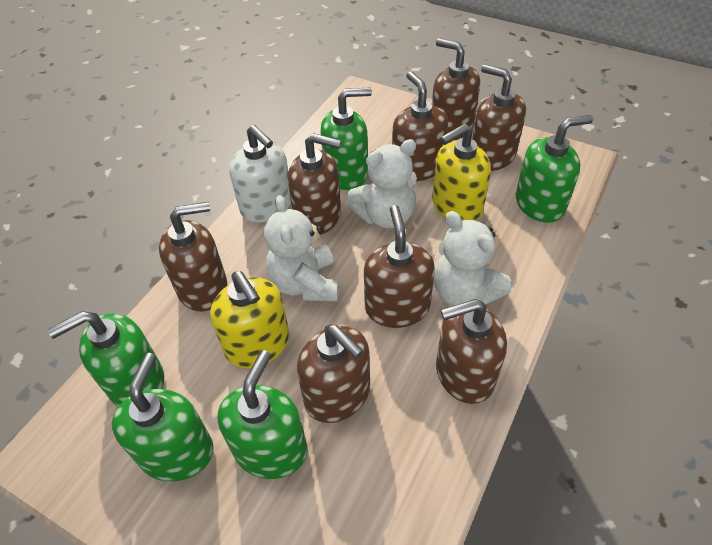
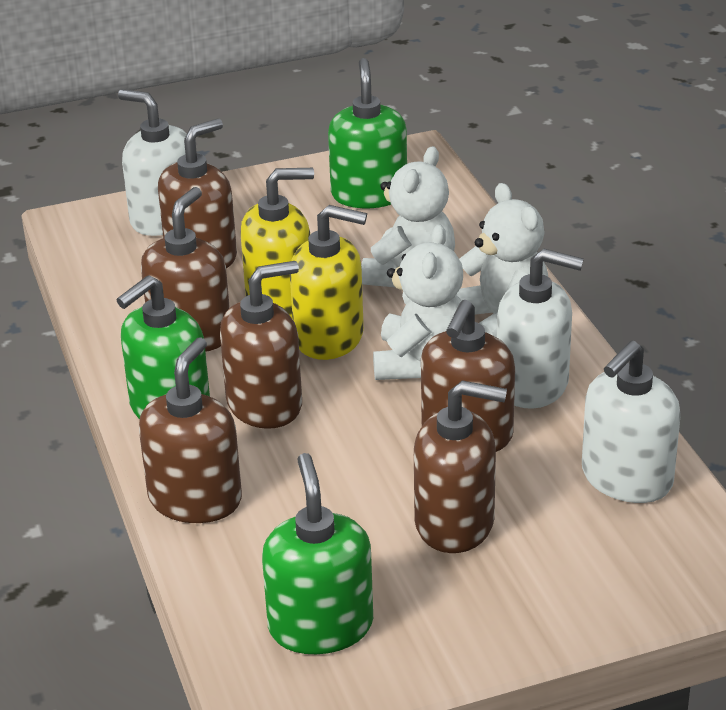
brown soap dispenser: [159,202,227,311] [288,133,341,235] [297,325,370,423] [364,205,435,328] [392,71,448,181] [432,38,480,140] [436,299,507,404] [472,64,526,171] = 8 -> [139,337,242,523] [141,187,230,352] [158,118,237,268] [220,261,302,429] [414,380,507,553] [421,300,515,452] = 6
green soap dispenser: [48,311,164,407] [112,353,214,481] [218,350,307,479] [320,88,372,190] [516,115,593,223] = 5 -> [117,275,210,419] [262,453,373,654] [328,58,407,208] = 3
white soap dispenser: [229,125,291,223] = 1 -> [118,89,187,236] [497,249,584,409] [582,341,681,503] = 3

